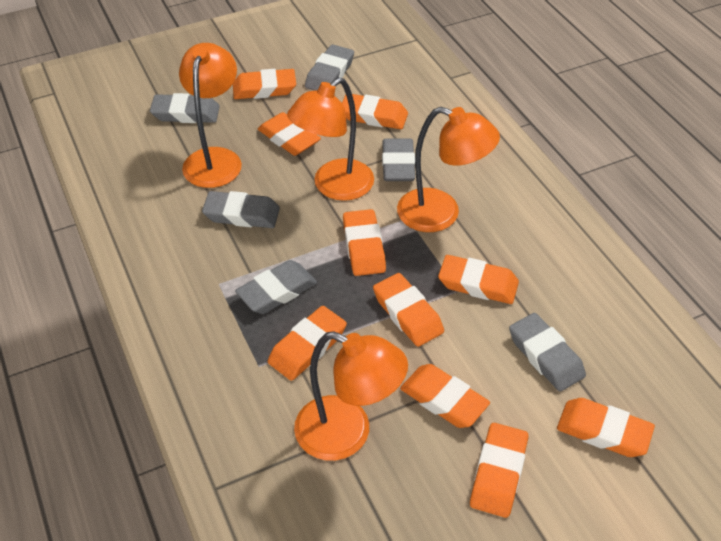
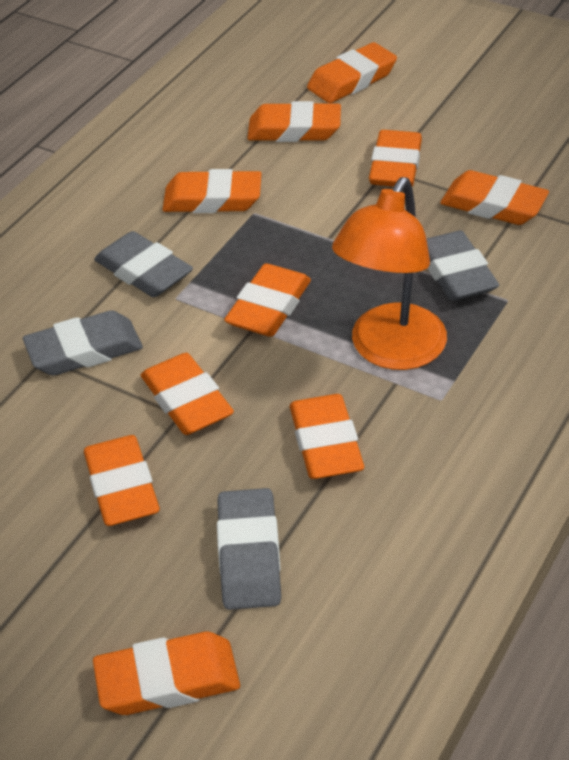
grey eraser: [150,93,220,123] [202,191,280,228] [235,260,317,314] [305,45,354,91] [382,139,415,181] [509,313,586,392] = 6 -> [23,310,143,375] [94,231,193,297] [217,488,281,610] [426,230,499,301] = 4
orange lamp: [179,43,242,188] [287,77,374,201] [294,331,408,461] [397,107,500,232] = 4 -> [332,177,447,370] = 1

